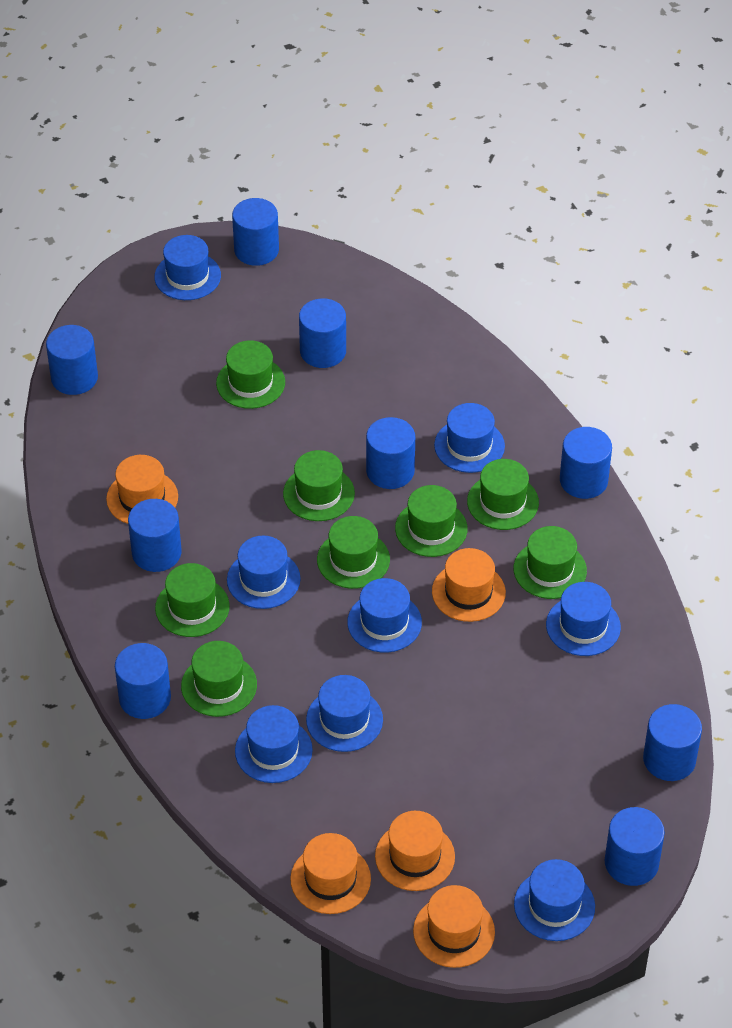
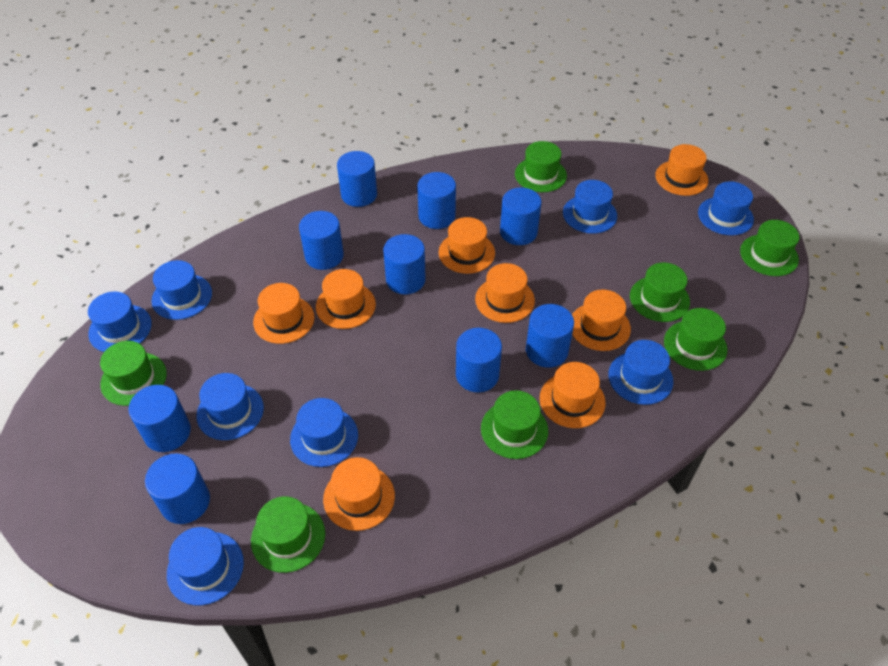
green hat: [155,563,230,637] [181,641,257,717] [216,340,285,409] [283,450,355,521] [317,516,390,589] [395,485,468,557] [467,459,539,530] [514,526,587,599] = 8 -> [100,341,167,406] [251,496,325,573] [481,390,548,459] [515,141,567,192] [630,262,690,322] [664,308,727,371] [740,220,799,276] = 7
orange hat: [106,455,178,524] [290,833,371,914] [375,811,455,891] [413,885,495,968] [432,548,506,622] = 5 -> [253,283,314,344] [316,269,376,329] [323,457,395,531] [439,217,495,274] [475,263,535,323] [540,362,606,428] [572,290,631,351] [655,144,708,196] = 8

